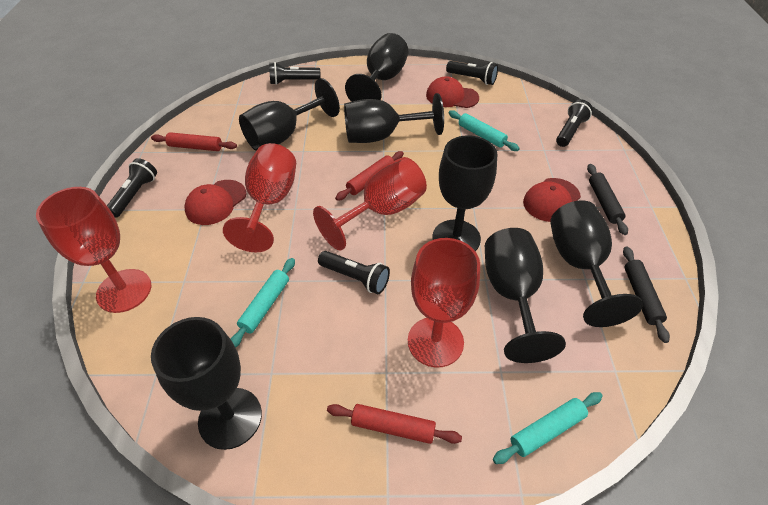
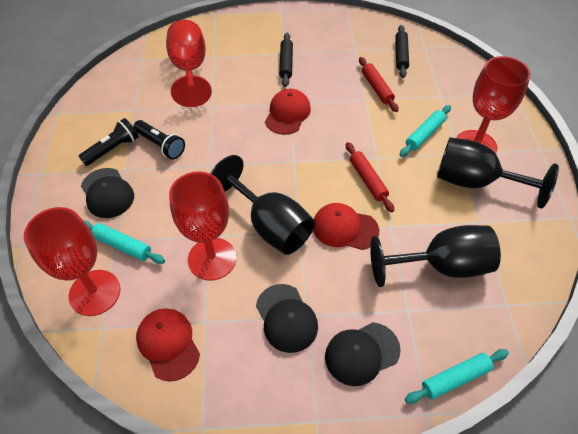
black cap: none = 0 -> [81,168,134,218] [256,284,318,353] [325,322,401,386] = 3
black flashlight: [107,158,157,218] [269,62,321,85] [318,251,390,294] [446,61,498,85] [556,99,593,147] = 5 -> [78,118,139,166] [133,120,185,159] = 2
black goblet: [151,317,262,450] [239,78,340,151] [344,93,444,143] [345,33,408,102] [433,135,497,251] [485,228,566,363] [550,200,643,327] = 7 -> [210,155,315,255] [370,225,501,287] [437,137,559,209] = 3
red rolling pin: [151,132,237,151] [327,404,462,444] [335,151,404,201] = 3 -> [346,142,394,212] [359,57,398,112] = 2

